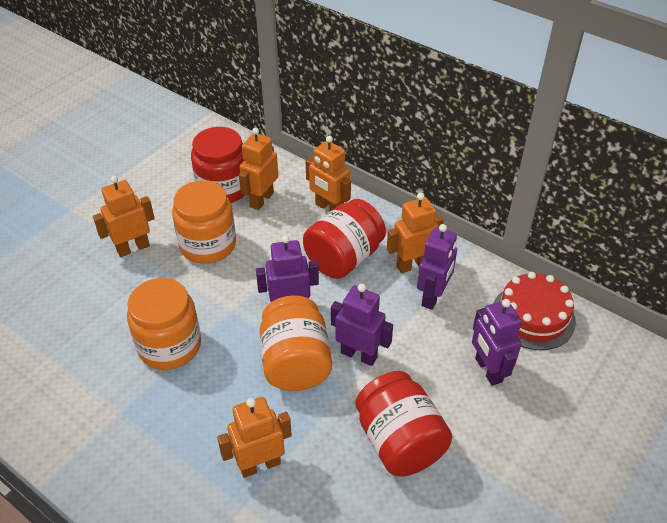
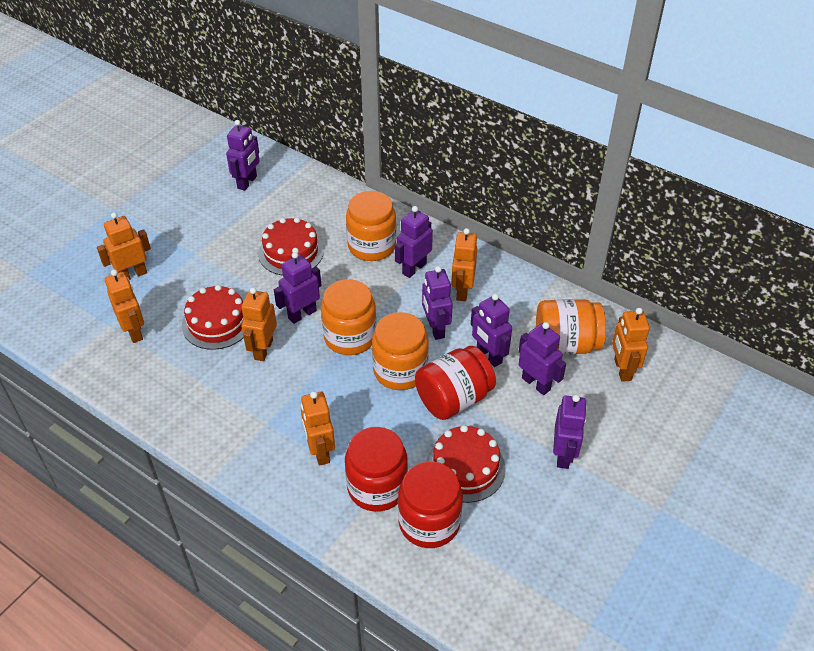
orange jar: [127,278,201,370] [172,181,236,263] [259,295,332,391] = 3 -> [321,279,377,355] [346,191,397,261] [372,312,429,390] [536,299,606,355] = 4
orange robot: [93,176,155,257] [217,397,292,478] [239,128,278,210] [305,136,351,211] [387,193,444,273] = 5 -> [97,212,151,280] [105,269,144,343] [241,287,277,361] [301,391,335,466] [451,228,477,301] [612,308,650,382] = 6
purple robot: [256,235,319,302] [331,284,393,366] [417,224,457,310] [472,299,522,386] = 4 -> [226,120,260,191] [274,252,322,324] [395,206,433,278] [422,266,453,340] [471,294,512,367] [518,322,566,395] [553,395,587,469] = 7
red cake: [493,272,576,350] = 1 -> [182,285,244,350] [258,217,324,275] [426,425,506,503] = 3

